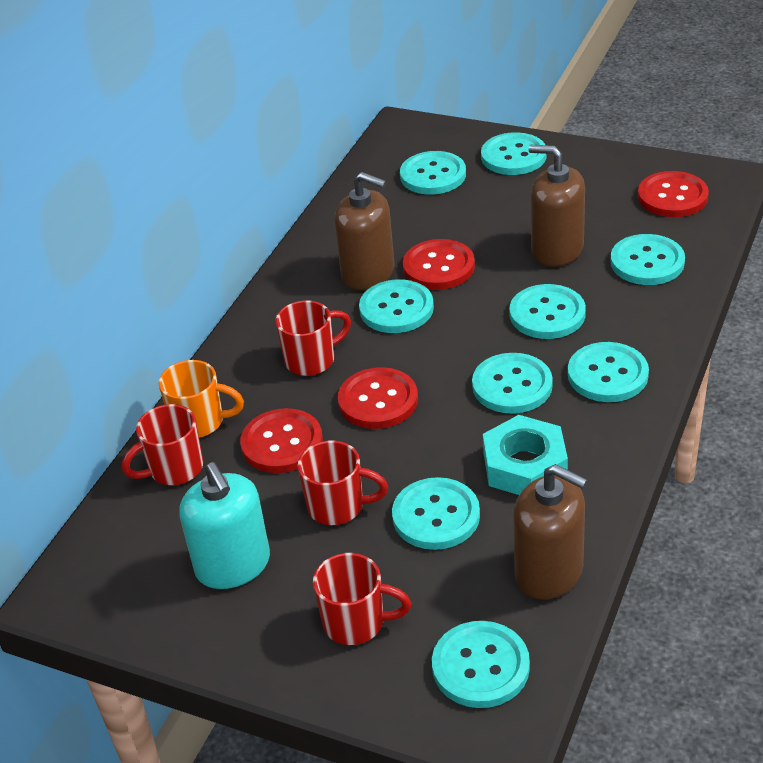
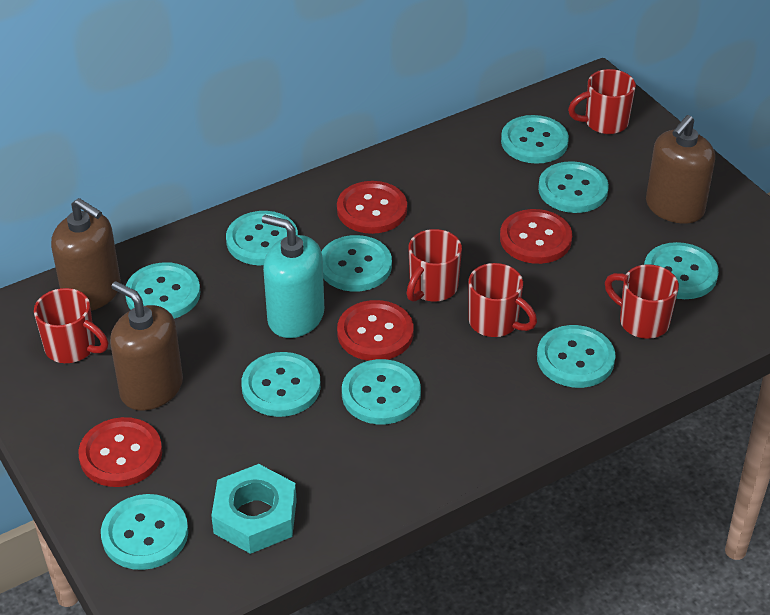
orange mug: [159,360,244,438] = 1 -> none = 0
red mug: [122,404,203,485] [275,300,351,376] [297,440,388,525] [313,553,411,645] = 4 -> [34,288,108,363] [407,229,462,302] [468,263,537,337] [568,69,636,134] [605,264,679,339] = 5
turquoise button: [359,279,434,333] [392,477,480,550] [400,151,466,195] [432,621,530,708] [472,353,553,414] [481,132,547,175] [509,284,586,339] [568,342,649,402] [611,234,685,285] = 9 -> [101,494,188,570] [125,262,201,319] [226,211,298,265] [241,352,321,417] [321,235,392,292] [342,359,421,424] [501,115,569,164] [537,325,616,388] [538,161,609,213] [644,242,719,299] = 10

